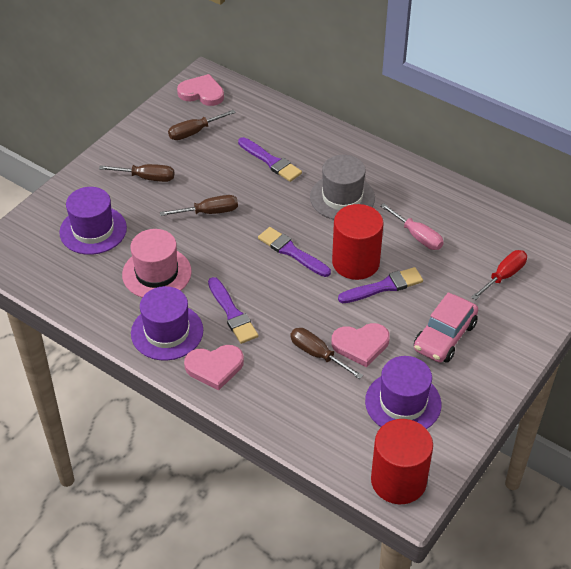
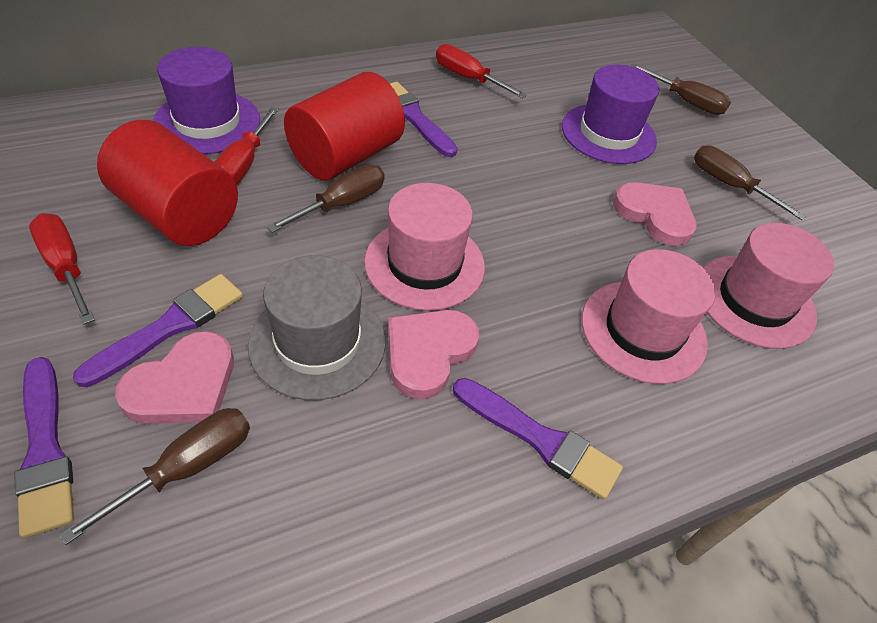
pink car: [414,292,478,363] = 1 -> none = 0
pink hat: [122,229,192,298] = 1 -> [364,183,485,311] [582,249,716,384] [703,223,834,349] = 3
pink screwdriver: [380,203,444,250] = 1 -> none = 0
purple hat: [59,187,127,255] [131,286,203,361] [365,356,442,429] = 3 -> [153,47,260,154] [562,65,659,164] = 2
red screwdriver: [471,250,527,300] = 1 -> [29,213,95,324] [215,107,279,185] [436,44,527,98] = 3

